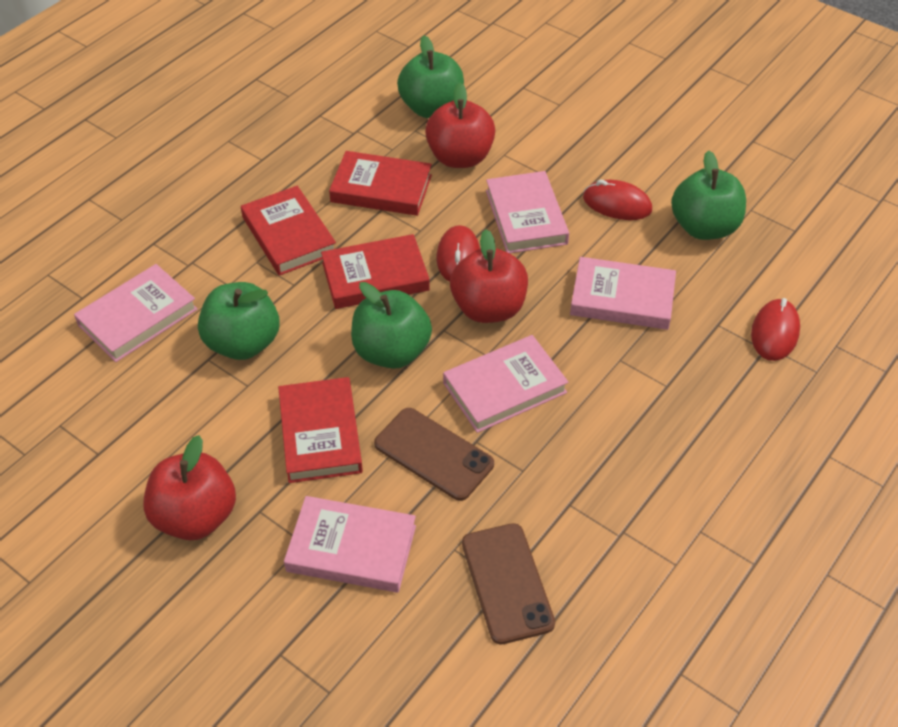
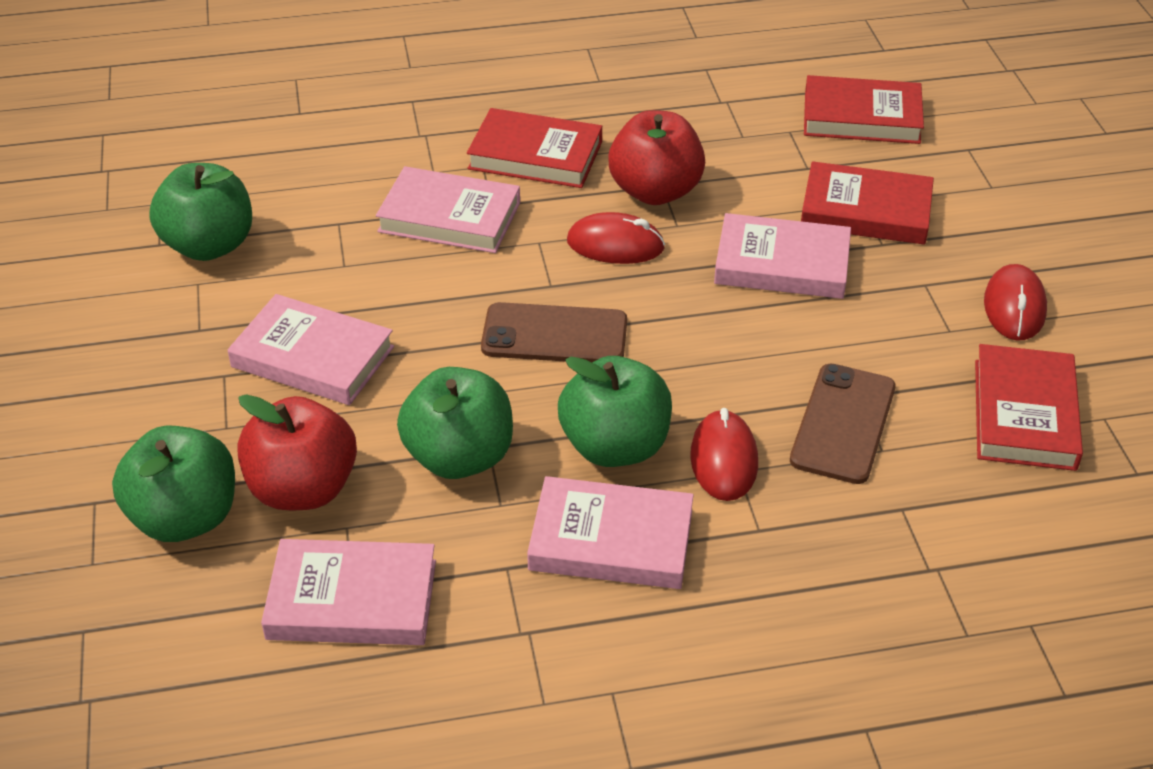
red apple: [143,435,236,540] [425,83,495,168] [450,229,528,323] = 3 -> [237,394,357,510] [608,110,705,205] = 2

